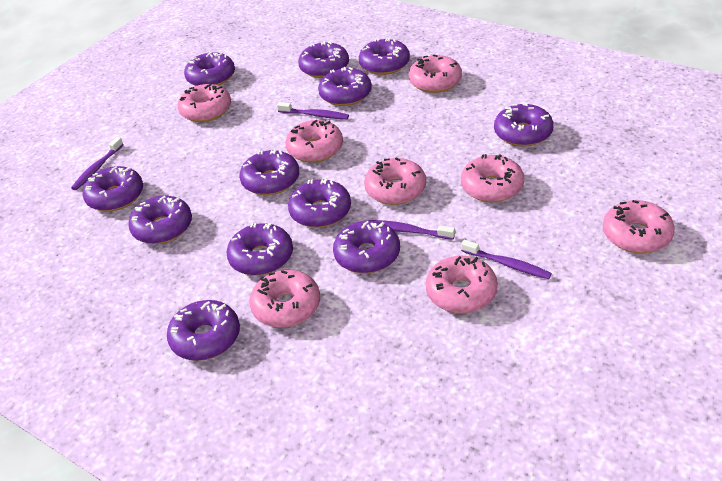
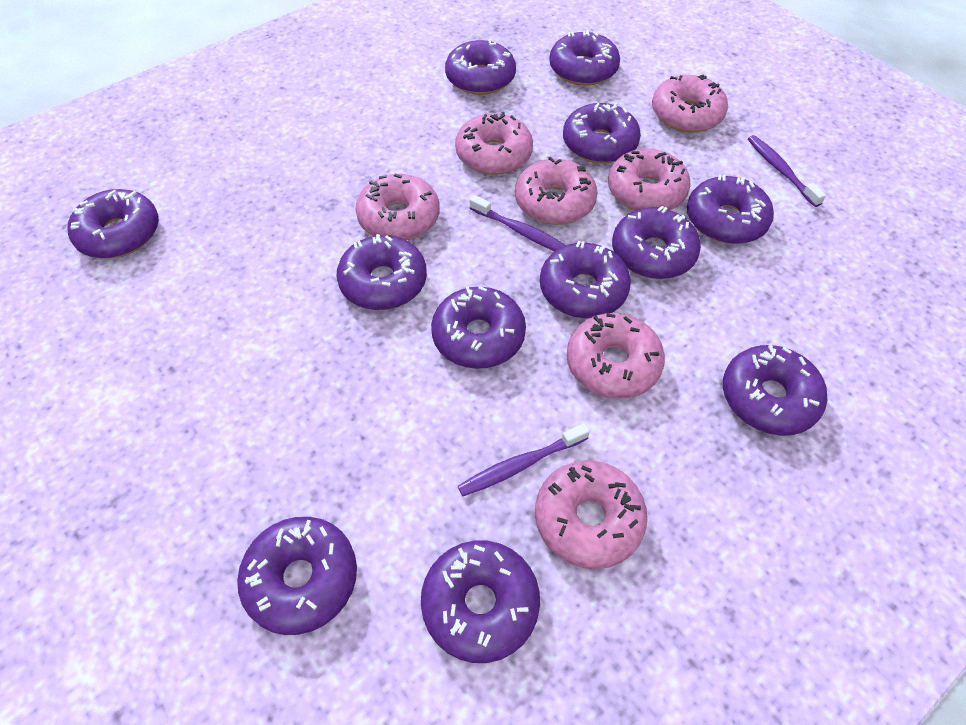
pink donut: [178,84,231,122] [249,270,320,328] [285,120,343,162] [364,158,426,205] [409,54,462,93] [426,256,498,313] [461,154,524,202] [603,200,675,253] = 8 -> [356,174,440,240] [455,112,533,175] [515,157,598,225] [535,460,647,569] [566,313,665,399] [608,149,691,211] [652,75,728,133] = 7
purple toothbrush: [71,137,124,190] [277,102,349,119] [369,220,455,240] [461,240,552,279] = 4 -> [458,423,590,496] [470,195,566,251] [748,135,826,207] = 3

